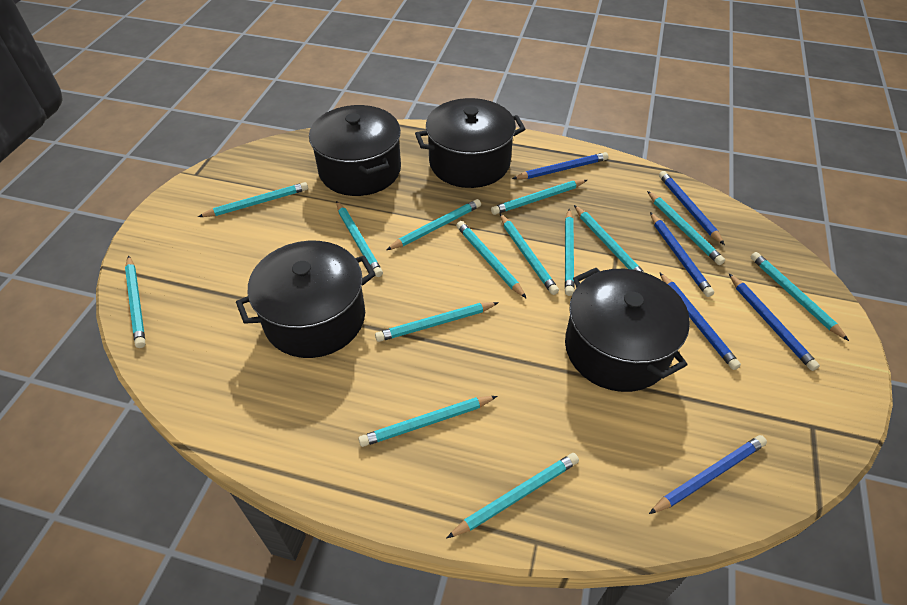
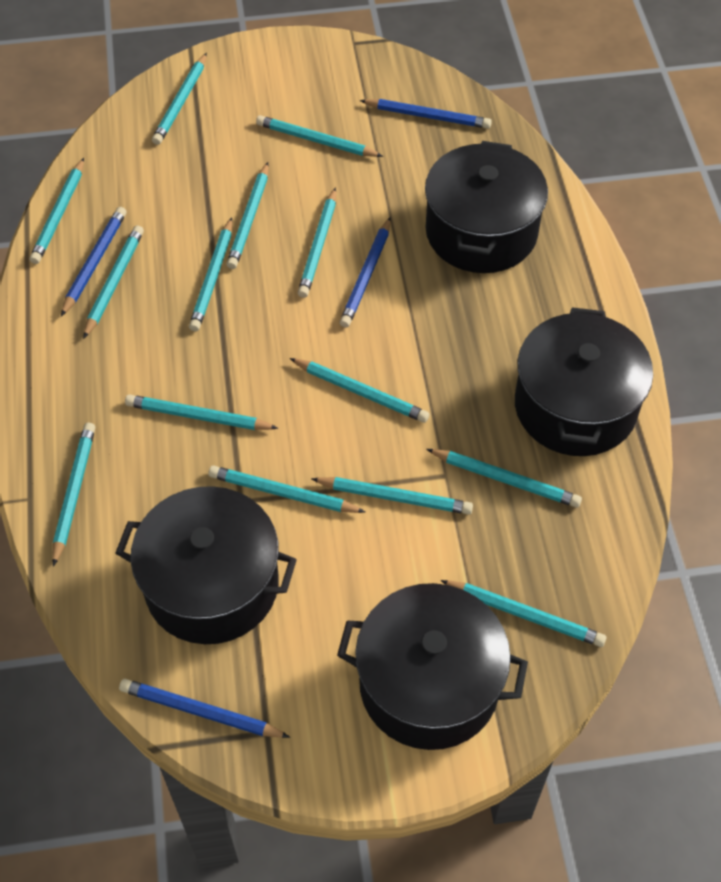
blue pencil: [512,152,608,179] [649,435,767,514] [650,212,714,297] [659,171,725,245] [659,272,741,370] [729,274,820,371] = 6 -> [61,207,126,316] [119,679,290,738] [340,217,391,328] [360,99,492,129] = 4

